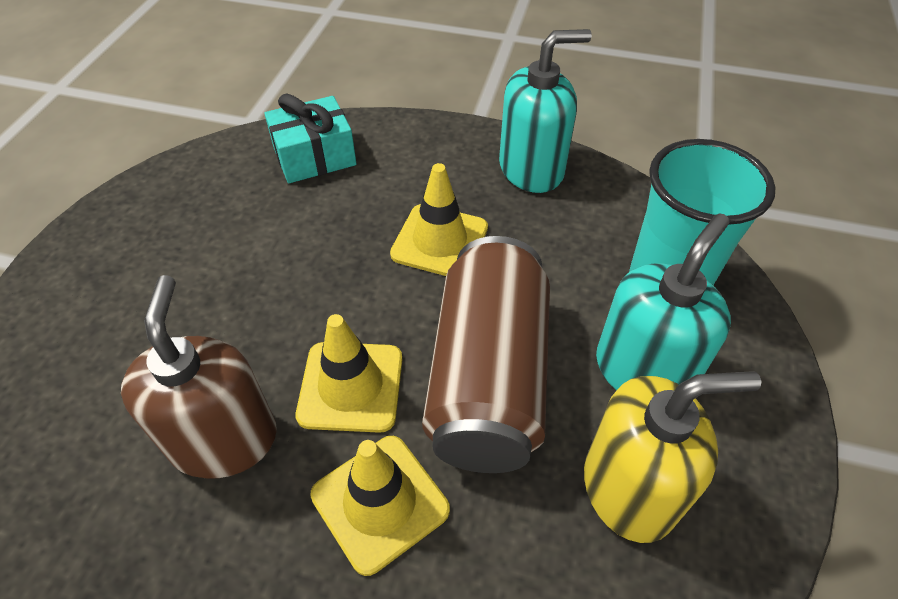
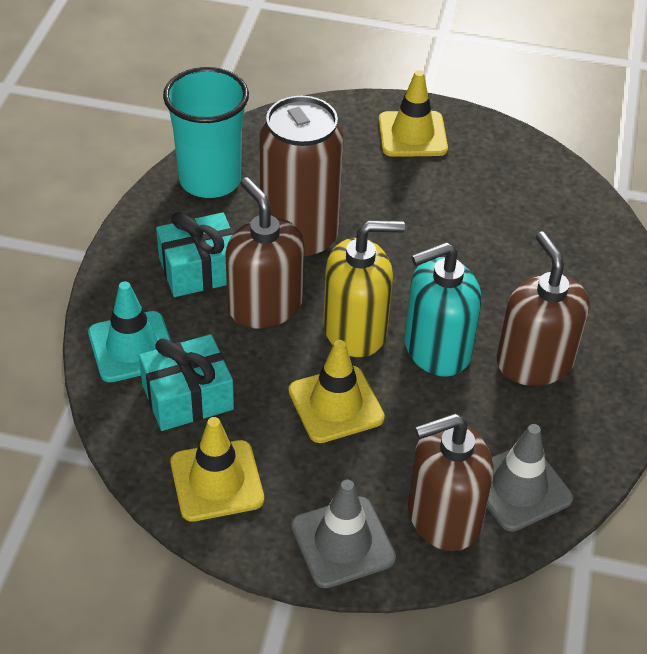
brown soap dispenser: [121,275,277,479] = 1 -> [225,177,304,329] [408,414,494,551] [497,232,589,386] = 3
grey traffic cone: none = 0 -> [291,480,396,588] [487,424,573,532] = 2
turquoise gift: [264,93,357,183] = 1 -> [139,334,234,431] [156,212,234,297] = 2
turquoise soap dispenser: [499,29,592,193] [596,213,731,391] = 2 -> [404,242,481,377] = 1
turquoise traffic cone: none = 0 -> [88,281,171,382] = 1

